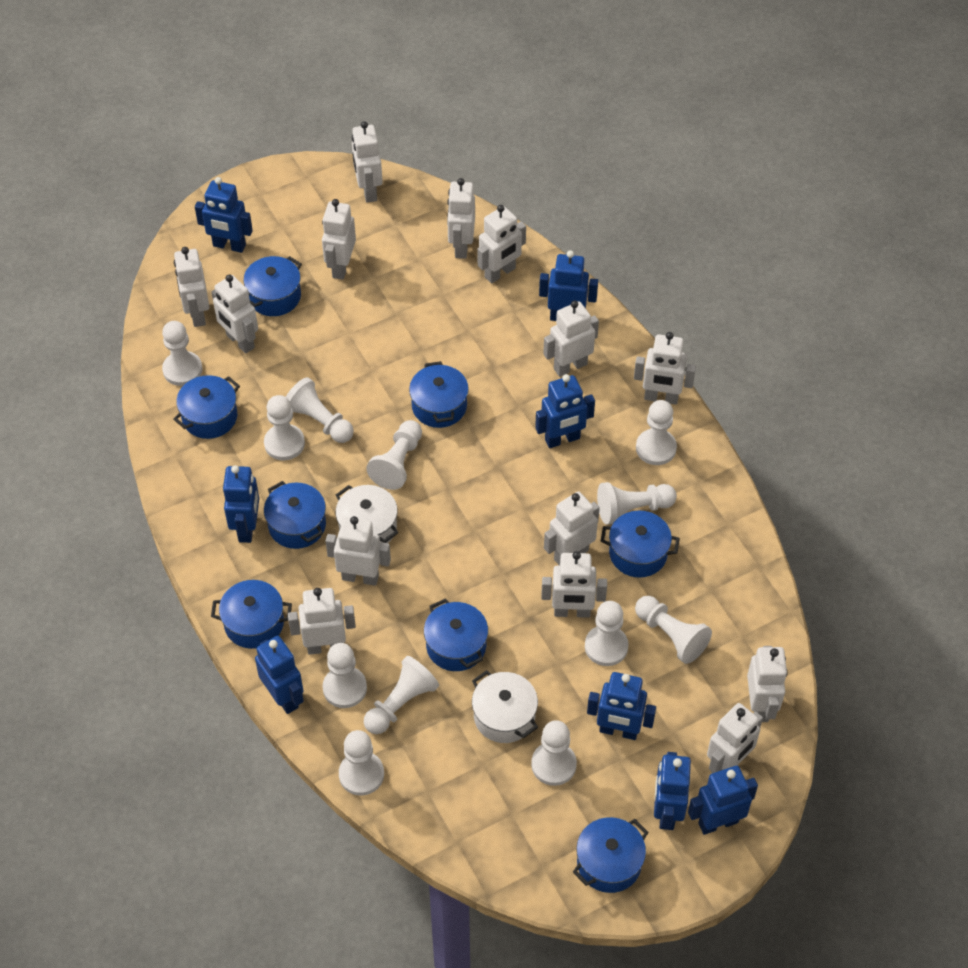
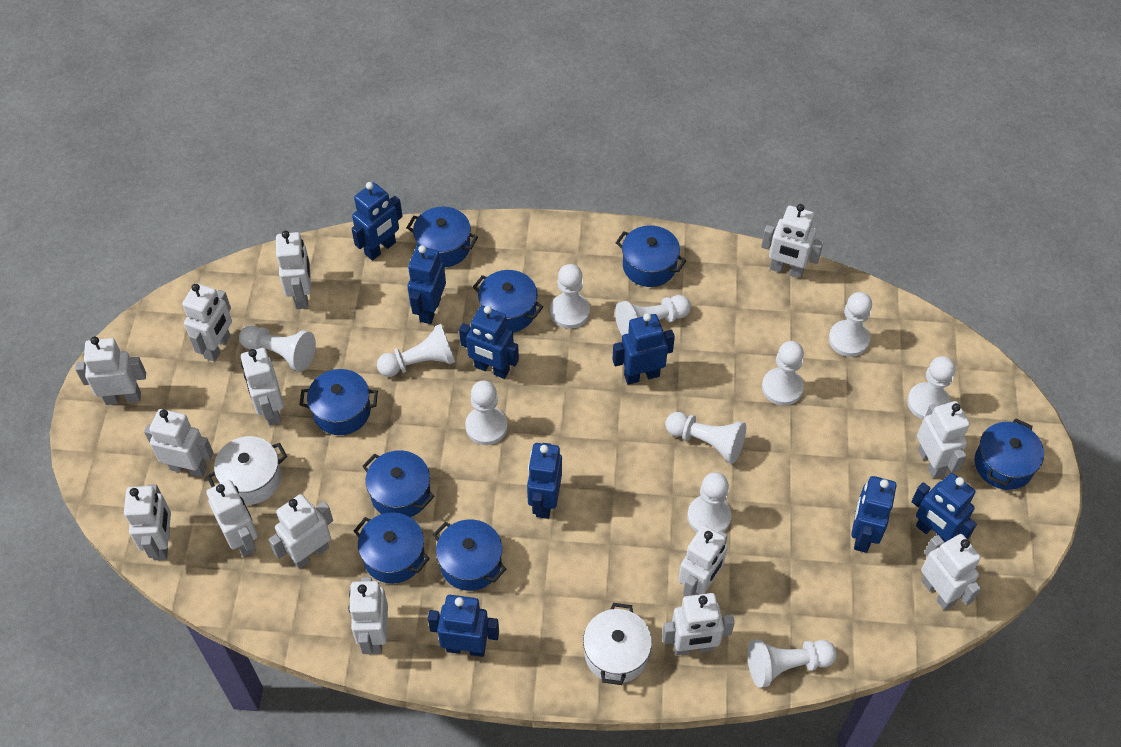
white pawn: [162,321,203,386] [264,395,305,460] [286,377,354,443] [323,643,367,708] [339,730,384,796] [364,656,439,734] [366,420,422,490] [531,720,577,786] [585,601,628,666] [597,482,677,525] [635,596,712,664] [636,400,677,465] = 12 -> [239,325,316,372] [377,324,455,377] [465,380,508,445] [550,264,590,329] [615,295,691,336] [665,412,746,464] [687,472,732,533] [747,639,837,688] [762,341,804,406] [829,292,872,357] [907,356,955,420] = 11

